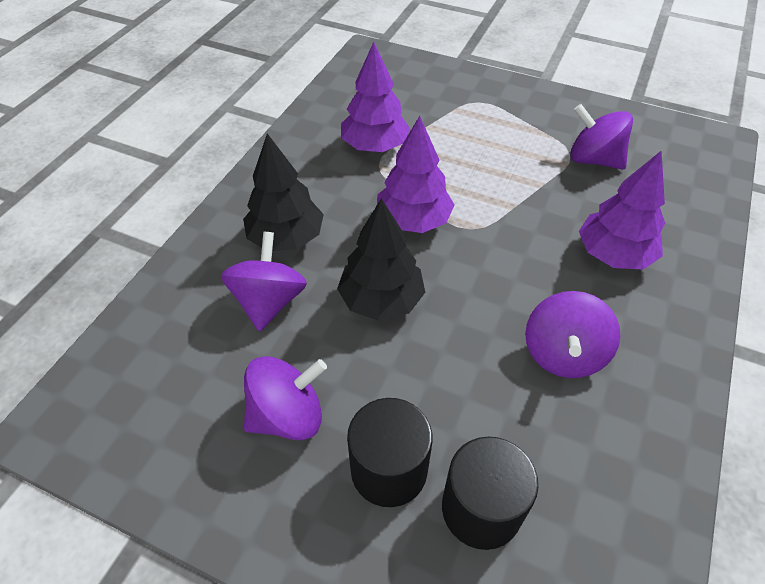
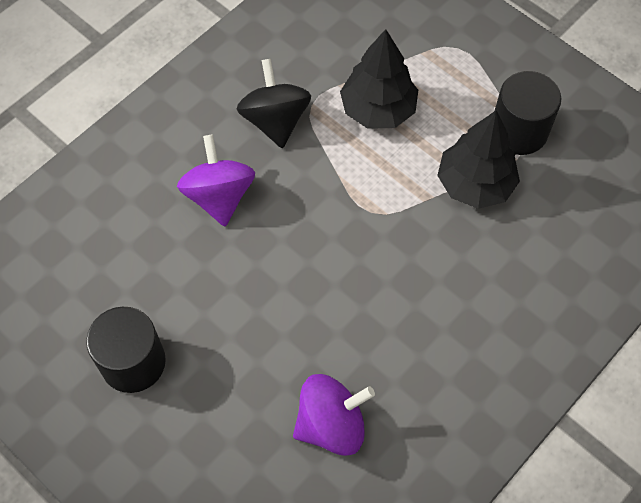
black spinning top: none = 0 -> [237,59,311,148] = 1
purple spinning top: [221,232,307,332] [244,356,327,440] [525,291,620,378] [570,104,633,169] = 4 -> [177,134,255,227] [293,374,375,456] = 2
purple tree: [341,42,410,152] [377,116,454,233] [579,151,665,270] = 3 -> none = 0

